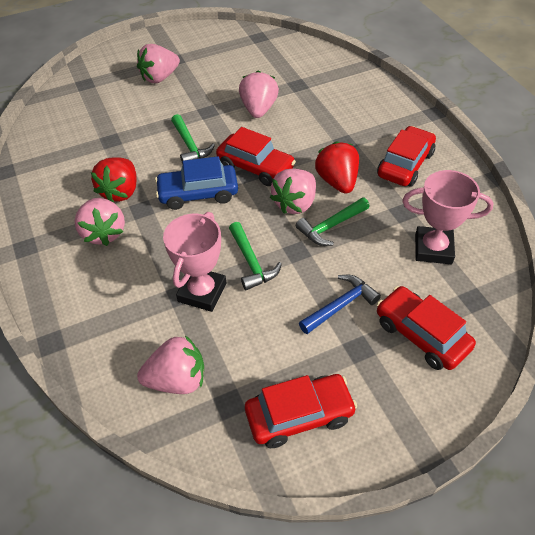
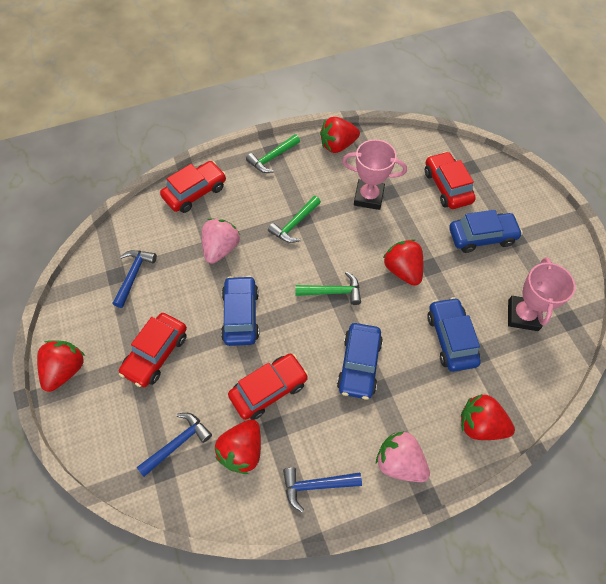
blue car: [155,156,238,210] = 1 -> [221,276,259,346] [337,323,383,400] [427,297,481,372] [449,210,523,253] = 4
blue hammer: [299,275,381,334] = 1 -> [113,250,157,308] [137,413,212,477] [283,468,362,512] = 3
pink strawberry: [75,198,125,246] [137,44,180,83] [137,335,204,394] [239,70,279,118] [270,169,316,214] = 5 -> [202,218,240,264] [376,431,430,482] = 2
red strawberry: [91,158,137,202] [315,141,359,194] = 2 -> [37,340,85,392] [215,419,261,474] [320,117,360,153] [383,239,423,286] [461,394,515,440] = 5

